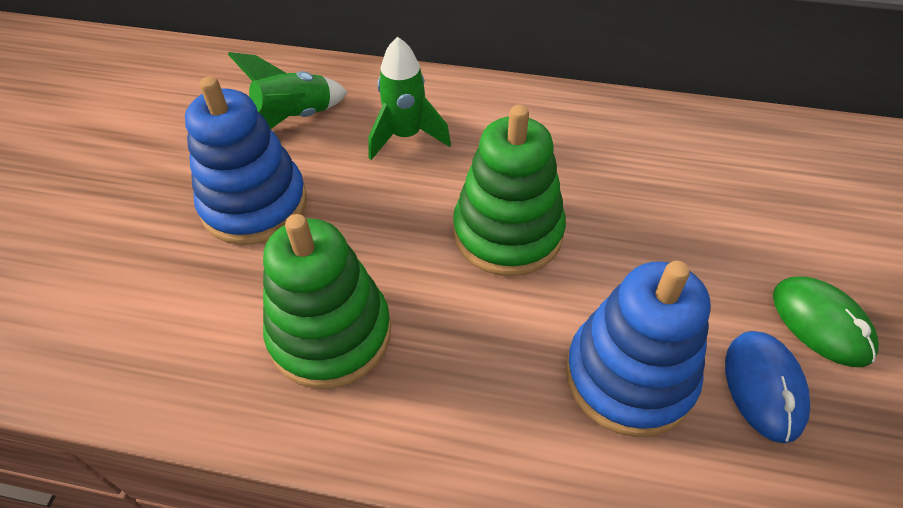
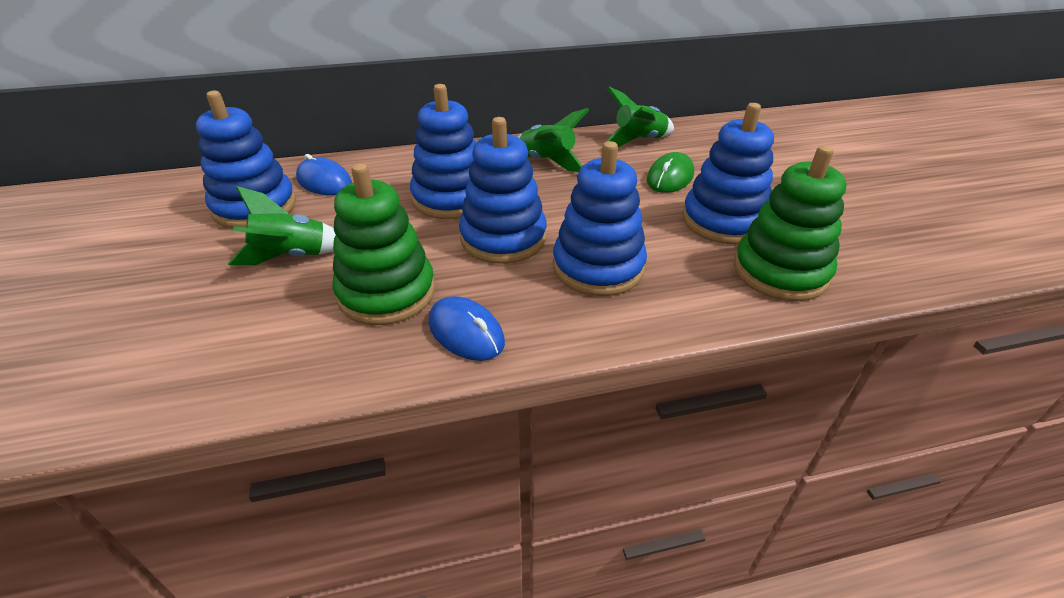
blue mouse: [725,331,810,443] = 1 -> [296,154,352,195] [429,296,505,361] = 2
blue stacking toy: [185,76,307,245] [566,261,710,437] = 2 -> [196,91,296,228] [410,84,476,219] [459,117,547,264] [553,141,647,296] [682,103,774,244] = 5
green rocket: [228,52,348,129] [368,37,451,160] = 2 -> [228,186,336,265] [518,108,589,172] [606,87,674,147] = 3

